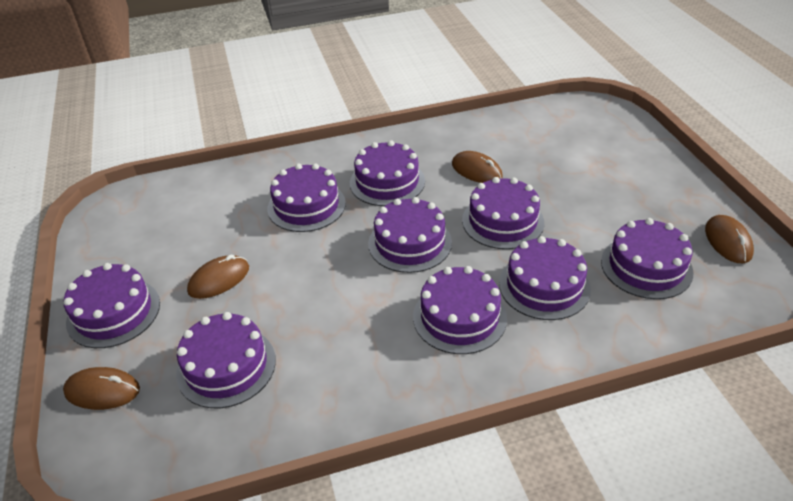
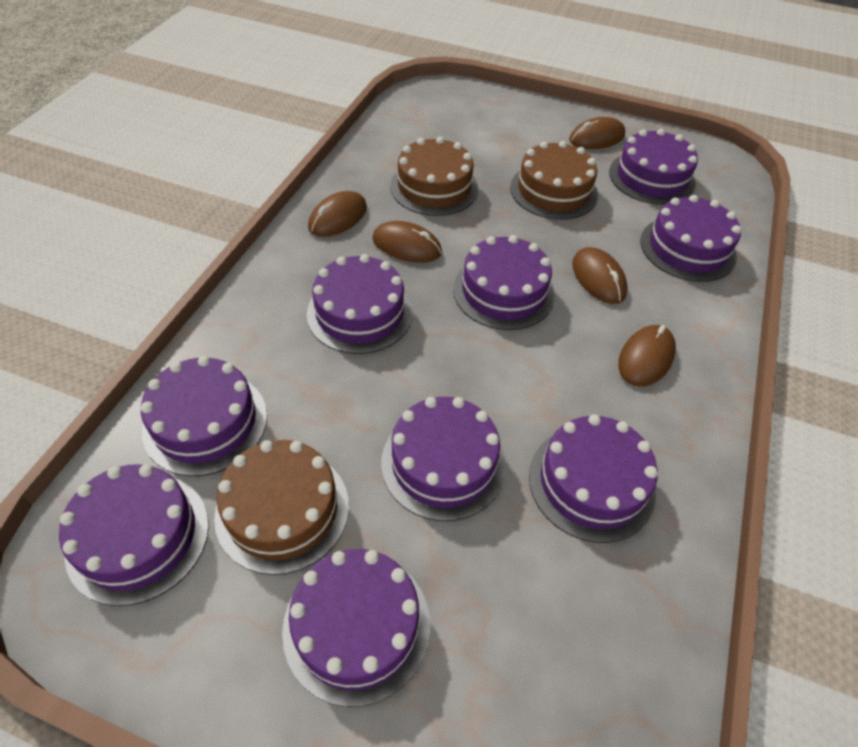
brown cake: none = 0 -> [214,440,349,575] [390,137,478,216] [510,141,598,220] = 3
brown mouse: [63,367,140,410] [187,255,249,299] [452,151,503,183] [705,215,754,263] = 4 -> [308,191,367,237] [372,221,442,263] [569,117,625,149] [572,247,628,304] [618,325,676,387] = 5

